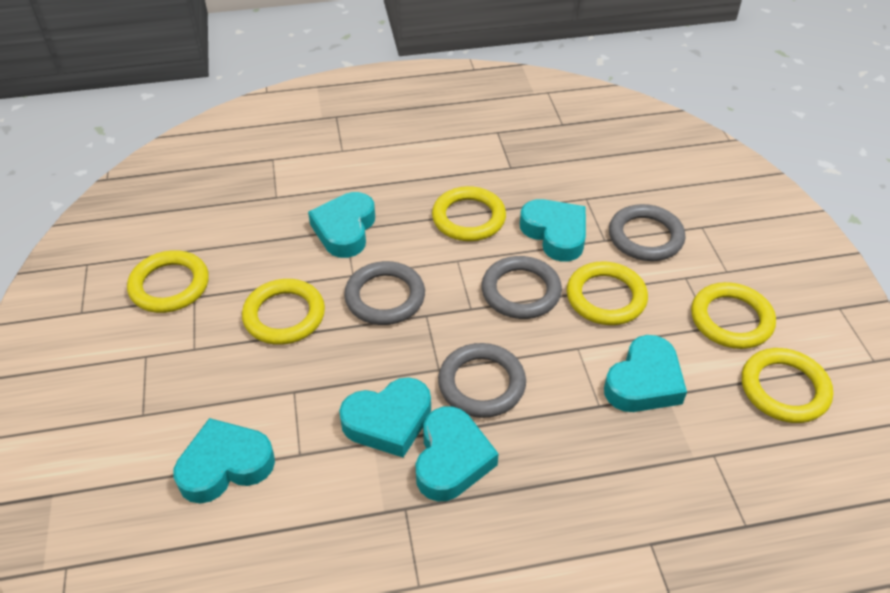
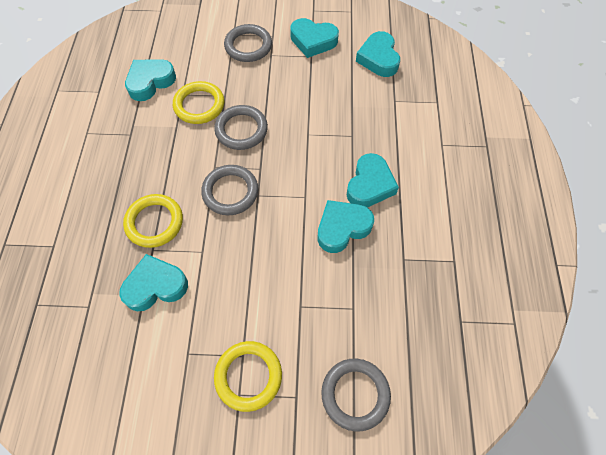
yellow ring: [127,250,209,313] [242,279,325,345] [432,186,506,241] [567,261,648,325] [691,282,776,349] [742,348,833,423] = 6 -> [123,194,183,248] [173,81,224,124] [214,341,282,412] = 3

